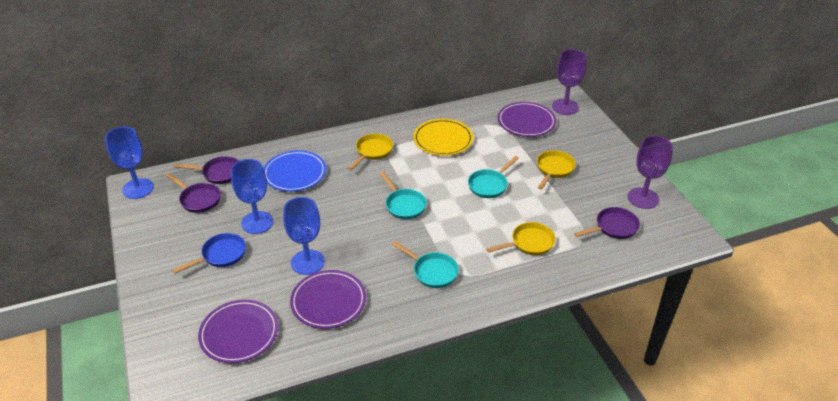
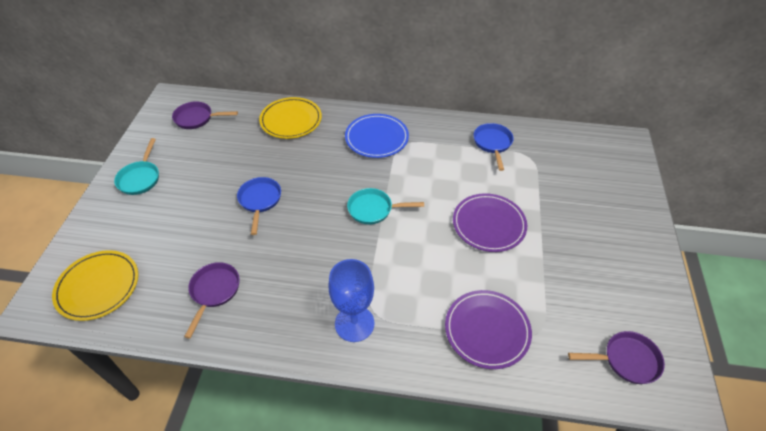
blue goblet: [105,126,154,199] [231,159,274,234] [283,197,325,275] = 3 -> [329,259,375,342] = 1
blue pan: [173,233,246,274] = 1 -> [237,177,281,235] [474,123,514,171] = 2
purple goblet: [552,49,587,115] [628,136,673,209] = 2 -> none = 0
purple plate: [198,300,278,363] [290,270,366,329] [498,102,556,137] = 3 -> [445,290,532,369] [453,193,527,252] = 2
turquoise pan: [380,172,427,219] [392,241,459,288] [468,156,519,198] = 3 -> [114,138,159,195] [347,188,424,225] = 2
yellow pan: [348,133,393,170] [486,222,556,255] [537,150,576,190] = 3 -> none = 0
yellow plate: [413,119,473,156] = 1 -> [52,250,138,321] [259,97,322,139] = 2

